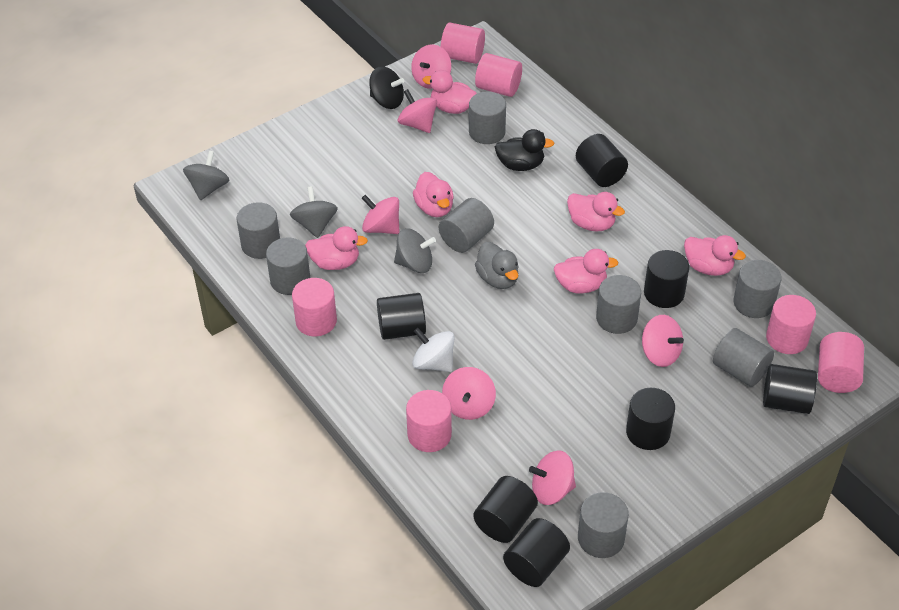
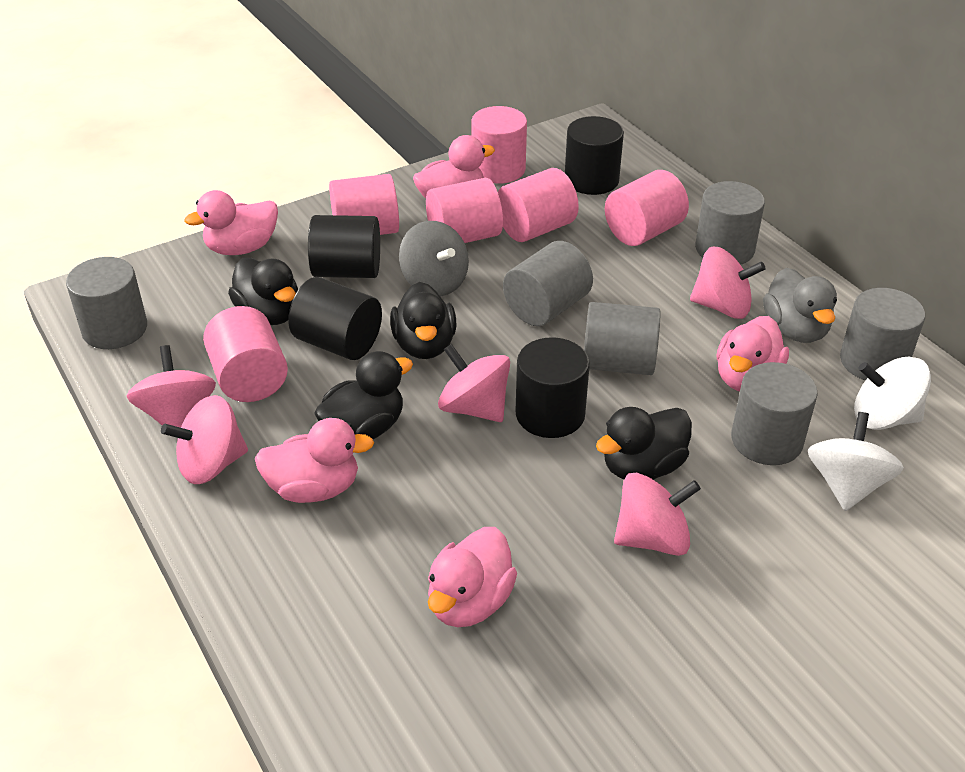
black cylinder: [377,293,426,340] [473,476,538,543] [503,518,570,587] [576,134,628,187] [626,388,675,450] [644,250,689,308] [763,364,817,414] = 7 -> [288,277,382,360] [308,215,380,278] [516,337,590,438] [565,116,624,195] = 4
black duck: [495,129,554,171] = 1 -> [228,258,298,325] [314,351,413,439] [390,282,457,359] [596,407,692,480] = 4
black spinning top: [369,66,404,109] = 1 -> none = 0
grey cylinder: [237,202,280,259] [266,237,310,295] [439,198,494,253] [469,92,506,144] [578,492,629,558] [596,275,641,334] [713,328,774,387] [733,260,782,318] = 8 -> [66,257,147,349] [503,241,593,326] [584,302,660,375] [695,181,765,265] [731,362,818,465] [840,288,925,381] = 6
grey spinning top: [183,150,229,201] [290,186,338,238] [394,228,436,273] = 3 -> [399,221,469,296] = 1
pink duck: [305,226,368,270] [413,172,454,217] [423,70,477,114] [554,249,619,294] [567,192,625,232] [684,235,746,276] = 6 -> [185,190,278,255] [255,418,374,503] [413,135,495,198] [428,527,517,627] [717,316,789,391] = 5
pink spinning top: [362,195,400,234] [398,89,437,133] [411,45,451,89] [442,367,496,420] [529,451,576,505] [642,315,684,367] = 6 -> [127,345,216,428] [161,395,248,484] [438,344,510,422] [614,473,701,556] [690,247,766,319] = 5
white spinning top: [412,328,455,372] = 1 -> [808,412,904,511] [854,357,931,430] = 2

